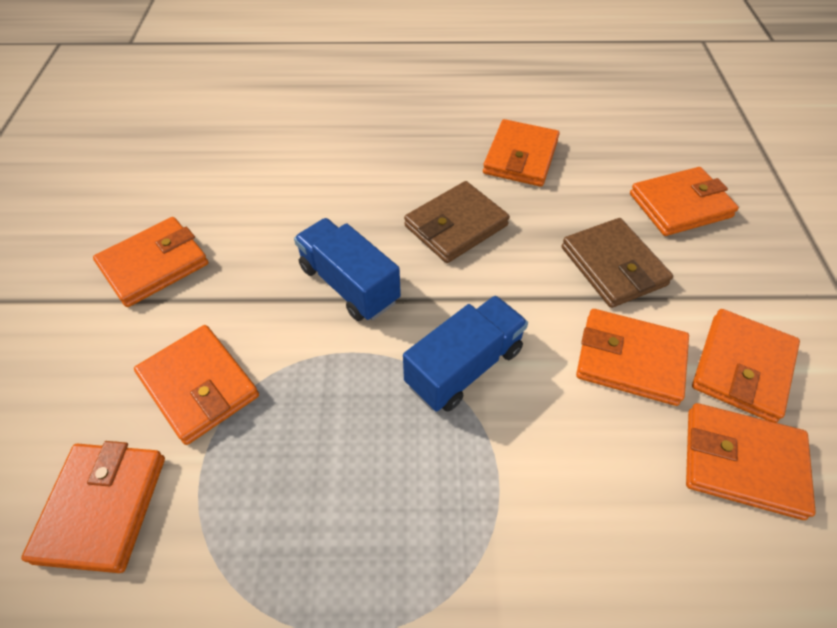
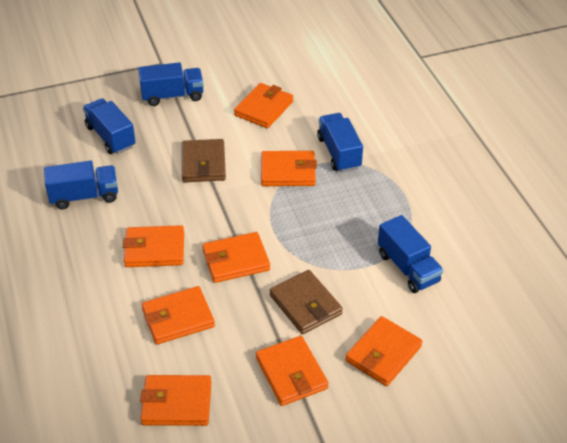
blue truck: [294,218,401,321] [403,295,528,412] = 2 -> [44,161,118,209] [83,98,136,154] [138,62,204,106] [317,113,363,172] [378,215,443,293] = 5

